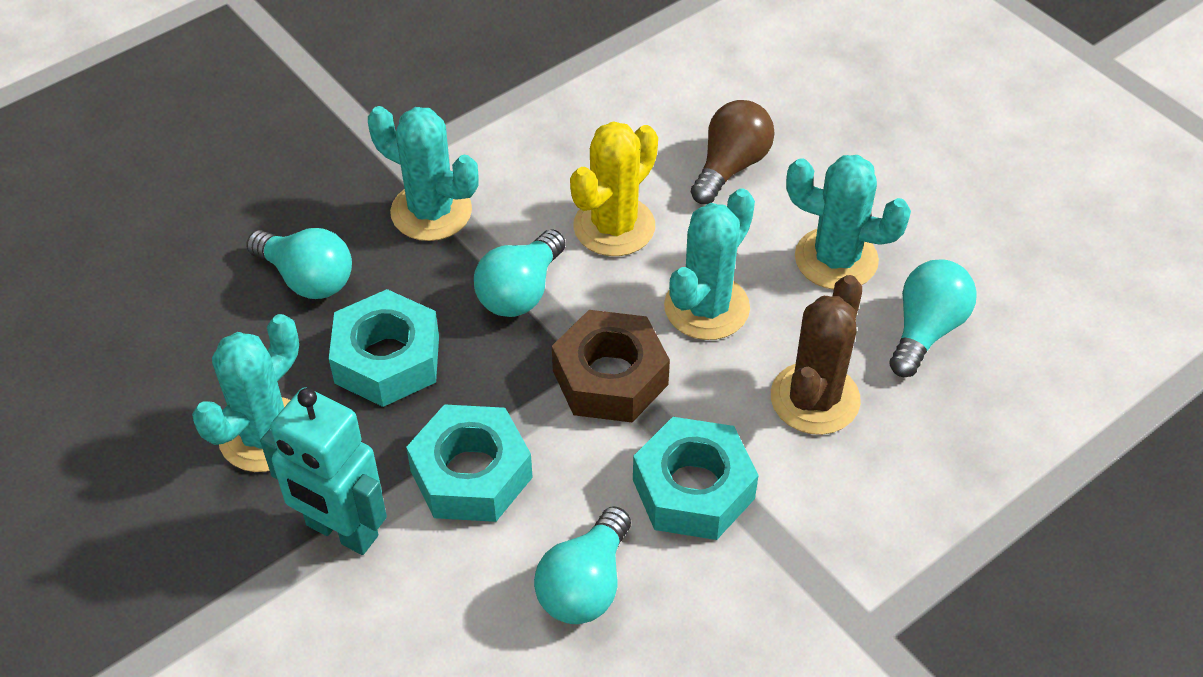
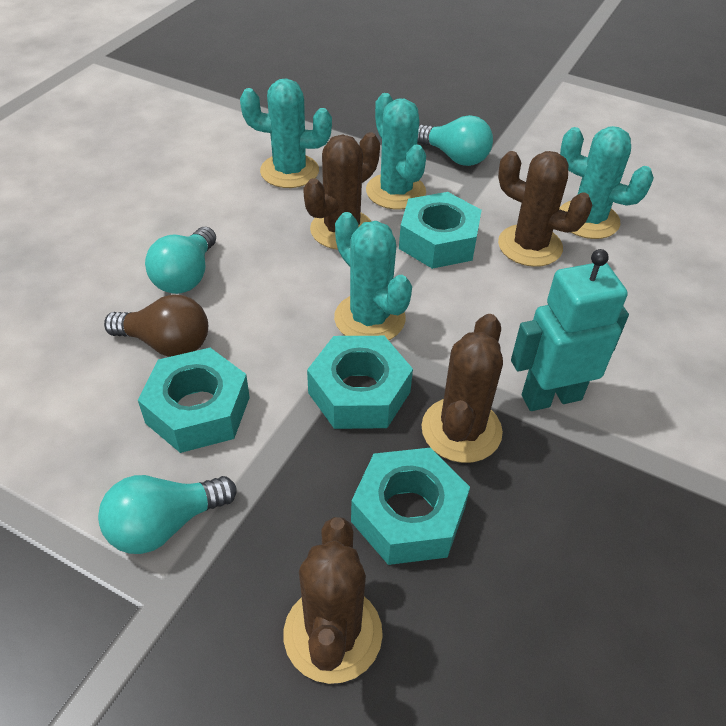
brown cactus: [771,275,862,435] = 1 -> [284,517,383,684] [303,132,380,249] [422,314,503,463] [498,151,592,267] = 4
brown nut: [552,310,670,423] = 1 -> none = 0
turquoise light bulb: [246,228,352,299] [474,229,566,317] [534,506,631,624] [889,259,977,377] = 4 -> [98,475,236,554] [145,227,216,294] [417,115,493,166] = 3
turquoise nut: [329,289,439,407] [406,404,533,522] [633,417,759,540] = 3 -> [138,348,250,453] [307,336,413,429] [351,448,470,565] [399,192,482,269] = 4
yellow cactus: [570,121,658,256] = 1 -> none = 0

